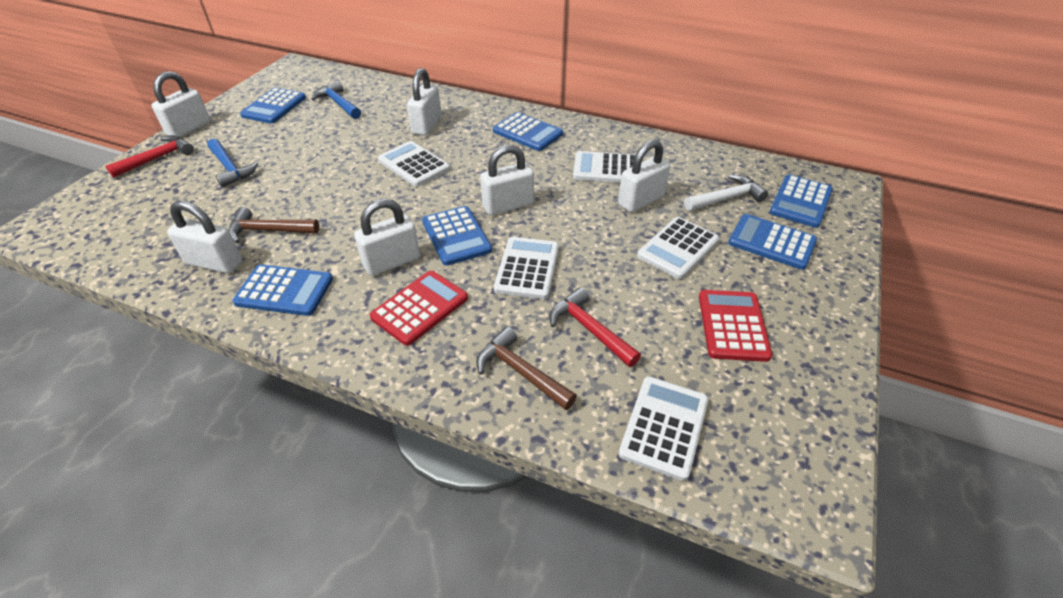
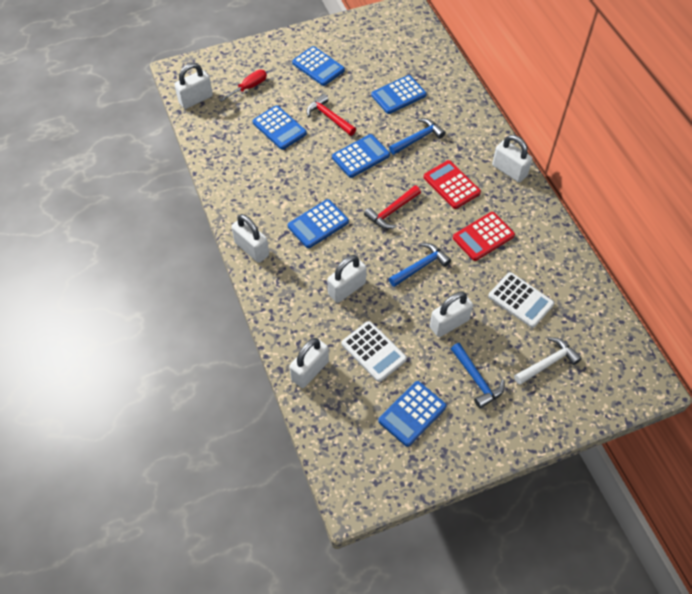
blue hammer: [207,139,258,187] [311,81,361,119] = 2 -> [389,118,446,155] [389,243,451,287] [451,343,505,408] = 3
brown hammer: [229,207,319,243] [476,327,577,410] = 2 -> none = 0
red screwdriver: none = 0 -> [219,70,267,102] = 1
white calculator: [378,141,450,187] [494,237,559,299] [573,151,635,183] [619,376,708,481] [637,217,719,279] = 5 -> [341,321,407,382] [488,272,554,328] = 2

